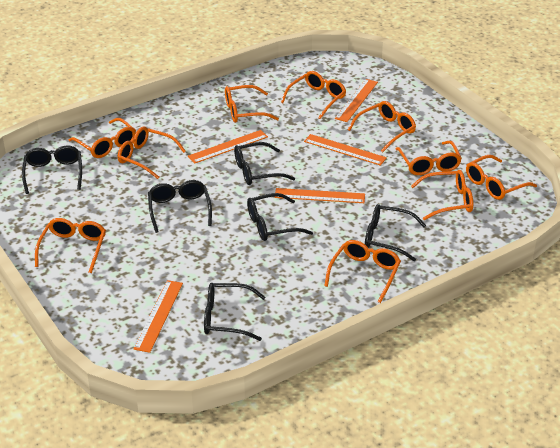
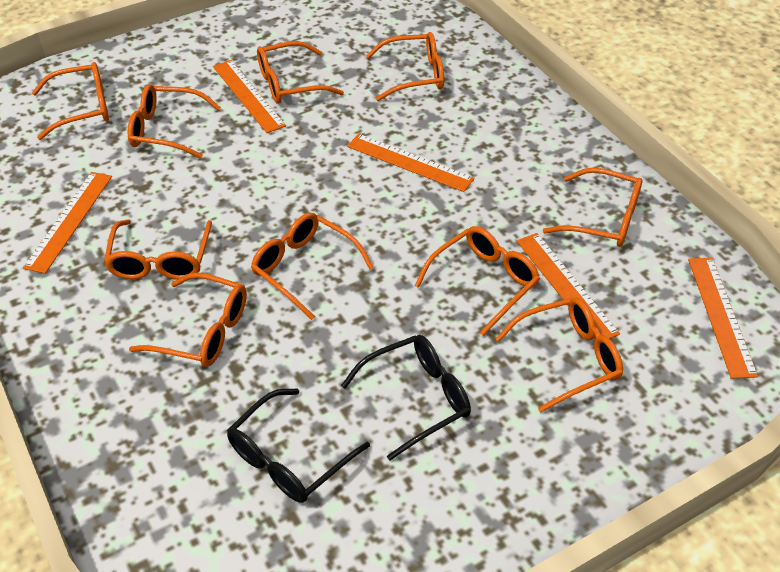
black glasses: [22,146,82,194] [148,180,212,233] [204,283,266,341] [234,142,295,185] [247,193,313,241] [365,204,426,261] = 6 -> [227,388,370,503] [341,335,471,460] = 2

